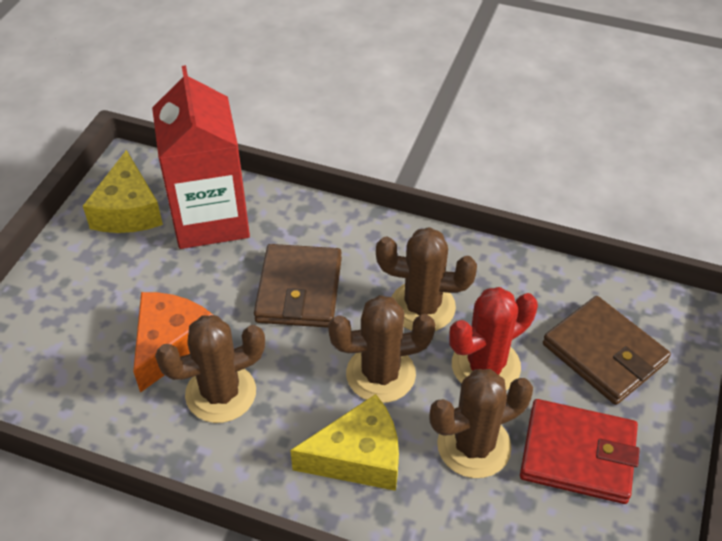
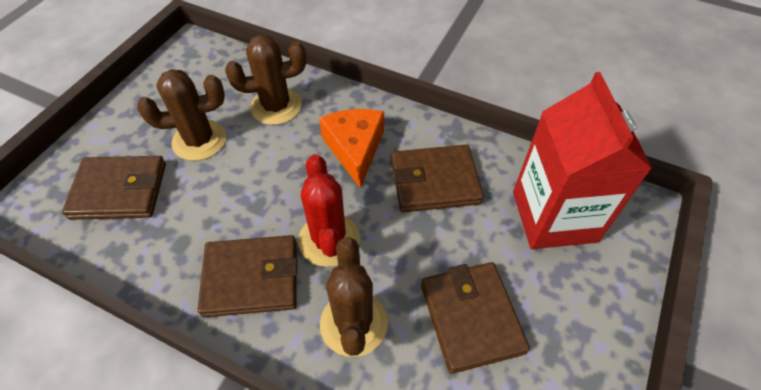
brown cactus: [155,315,265,423] [328,295,435,403] [376,227,477,331] [429,369,533,478] = 4 -> [137,69,226,161] [225,35,306,125] [320,237,388,357] = 3
brown wallet: [254,244,342,328] [543,296,671,405] = 2 -> [62,156,166,220] [198,235,297,317] [391,145,484,212] [421,262,530,374] = 4
red wallet: [520,399,640,504] = 1 -> none = 0
yellow cheese: [83,150,163,233] [290,394,399,491] = 2 -> none = 0

